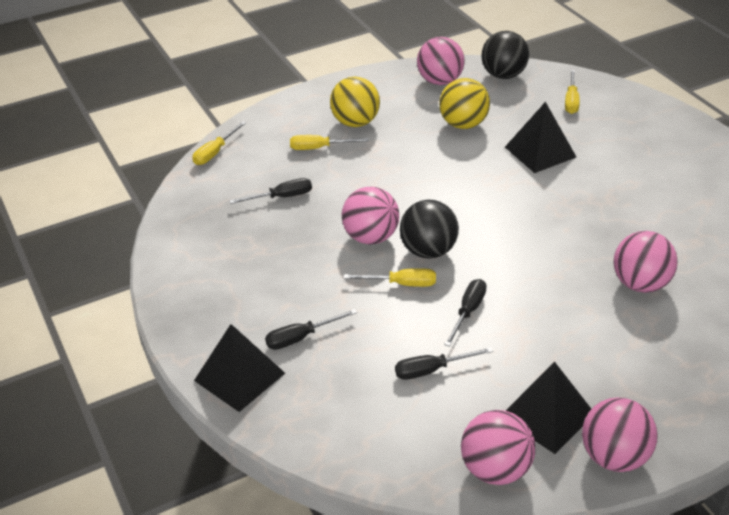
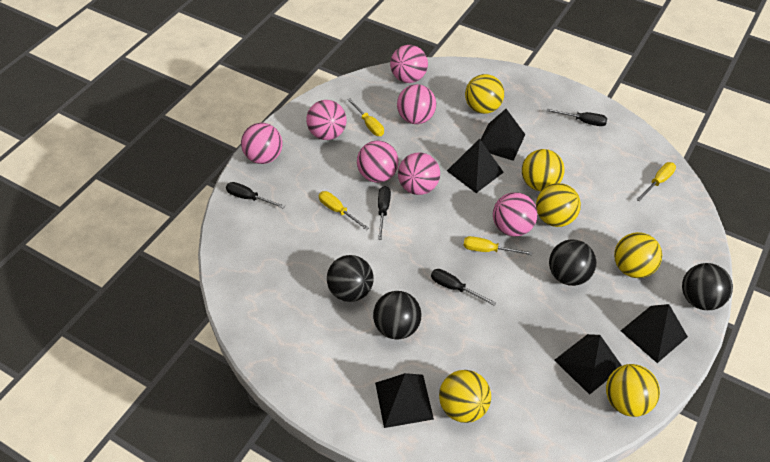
black ball: [400,200,459,259] [481,31,529,79] = 2 -> [327,255,374,302] [373,291,421,340] [549,239,596,286] [682,263,733,310] = 4
black pyramid: [194,324,285,412] [505,102,576,173] [506,362,591,454] = 3 -> [375,373,434,428] [447,138,504,193] [481,109,525,161] [554,334,622,395] [621,304,688,363] = 5
pink ball: [342,187,399,244] [417,37,465,85] [461,410,535,485] [582,397,658,472] [613,231,678,293] = 5 -> [241,123,283,164] [306,100,347,140] [357,141,399,183] [390,45,428,83] [397,84,436,124] [398,153,440,195] [493,192,537,237] = 7
yellow ball: [330,77,380,127] [439,78,490,129] = 2 -> [439,370,491,423] [465,74,504,114] [522,149,564,191] [536,183,581,227] [606,364,660,417] [614,232,662,278] = 6

